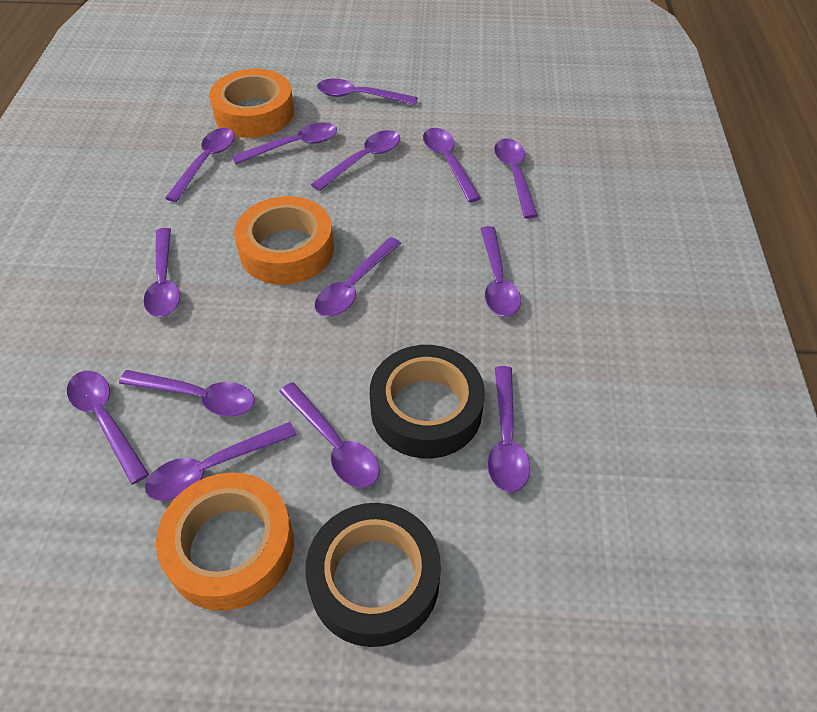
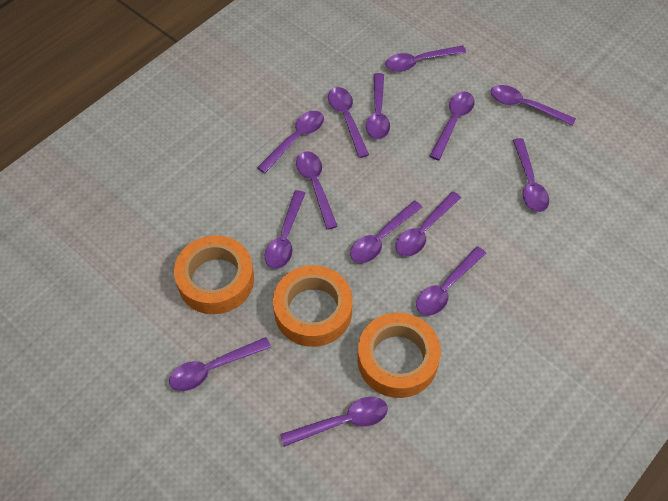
black tape: [305,503,441,647] [370,345,485,458] = 2 -> none = 0

